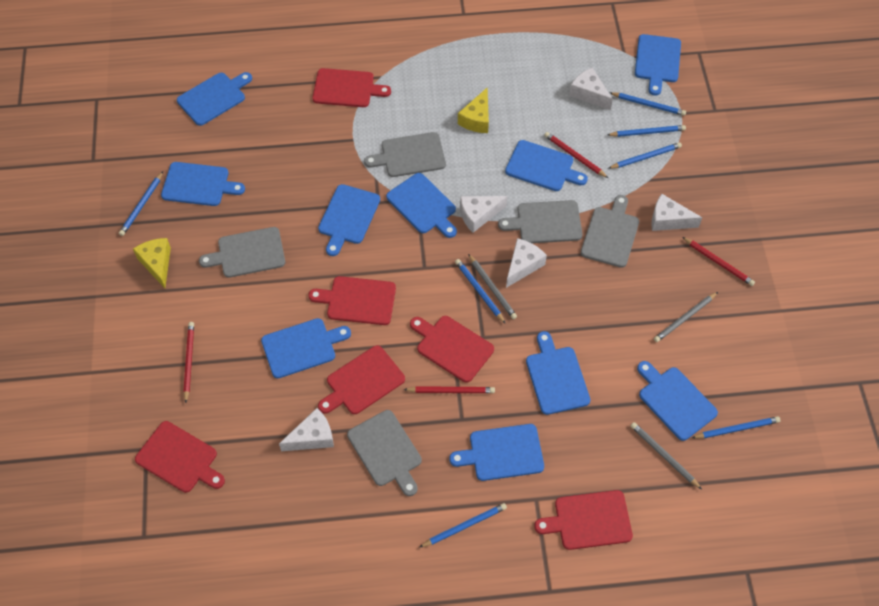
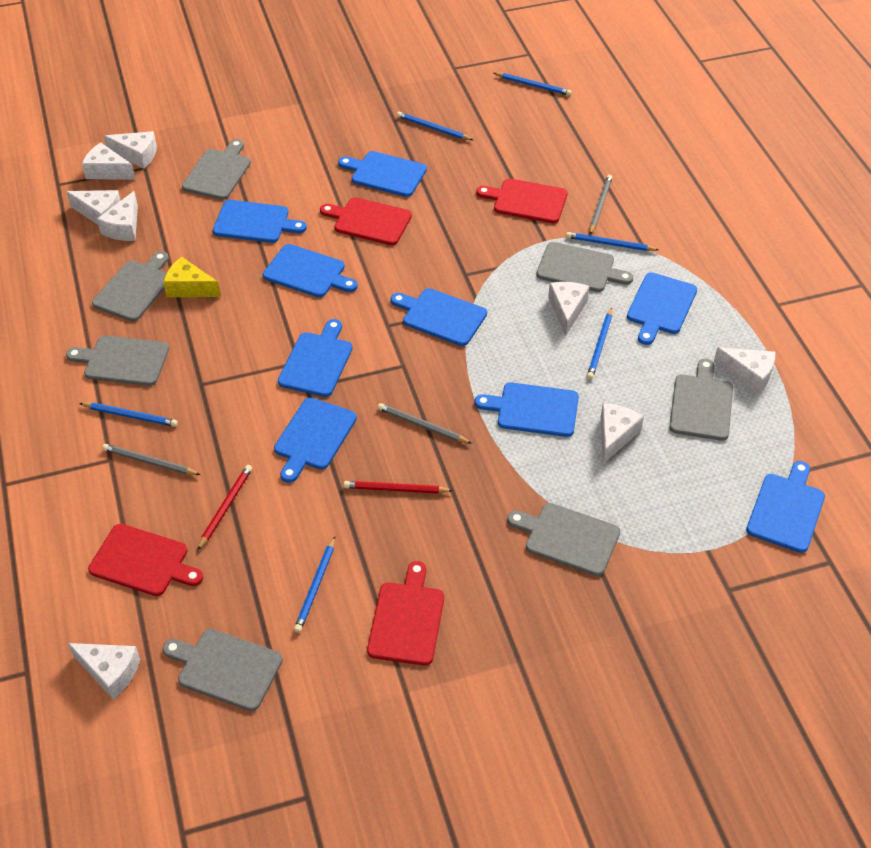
blue cutting board: [161,162,245,206] [177,72,252,126] [261,318,351,378] [318,184,380,256] [386,173,457,238] [449,424,544,481] [505,140,588,191] [526,331,590,415] [635,34,681,95] [637,361,718,441] = 10 -> [213,200,307,243] [263,244,358,297] [274,397,357,483] [278,319,353,397] [338,151,427,197] [391,288,487,346] [475,382,579,437] [627,272,697,345] [746,461,825,553] = 9
blue pencil: [119,172,163,236] [419,503,507,548] [455,259,506,324] [607,125,686,137] [608,142,682,169] [610,92,686,116] [692,416,781,438] = 7 -> [79,403,178,427] [294,536,335,633] [397,111,473,140] [494,73,572,96] [566,232,659,251] [587,307,612,379] = 6
grey cutting board: [199,227,285,278] [347,410,422,496] [364,132,446,177] [498,200,582,243] [581,195,639,268] = 5 -> [66,335,169,386] [92,251,169,321] [163,629,283,711] [182,139,251,200] [507,503,620,576] [536,242,633,292] [669,359,733,441] = 7
red cutting board: [135,421,225,493] [308,276,396,325] [312,68,391,107] [318,345,405,414] [410,316,494,383] [534,490,633,550] = 6 -> [88,524,203,596] [320,197,412,245] [367,561,444,666] [476,178,567,223] = 4
red pencil: [183,322,194,403] [403,386,495,393] [544,132,608,178] [682,237,755,286] = 4 -> [197,465,252,551] [344,481,453,494] = 2
white cheese: [279,408,334,451] [460,196,507,233] [506,238,547,288] [569,67,613,110] [651,194,702,231] = 5 -> [66,190,121,225] [68,643,140,700] [82,143,136,180] [97,191,138,241] [104,131,157,169] [548,282,590,336] [601,403,644,464] [714,347,775,394] = 8
yellow cheese: [133,238,171,288] [458,87,489,133] = 2 -> [163,257,221,297] = 1

